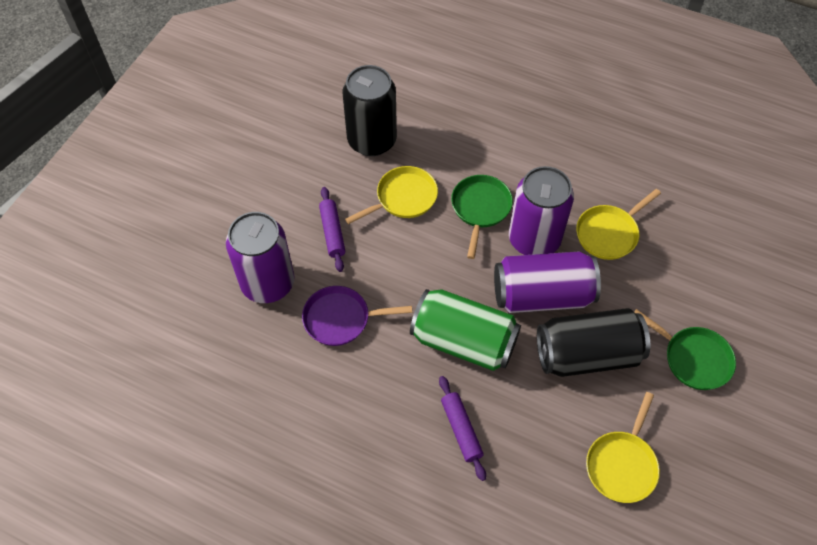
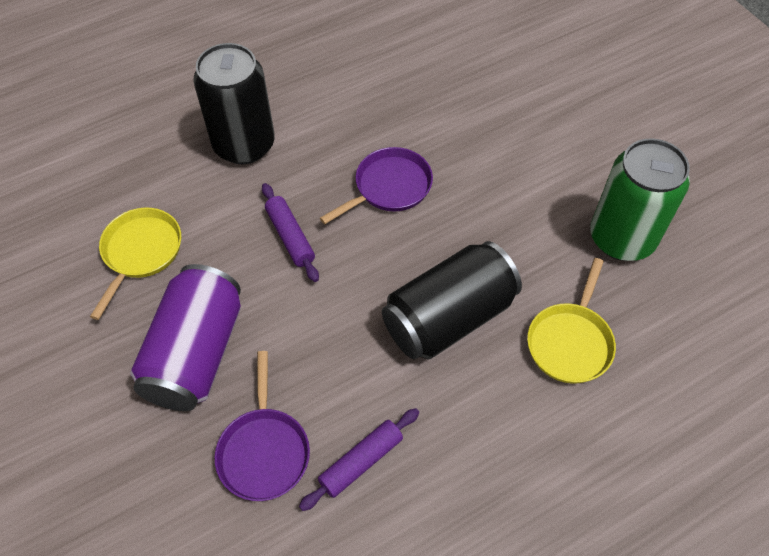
green pan: [451,175,513,259] [634,309,736,390] = 2 -> none = 0
purple can: [226,212,294,303] [494,252,601,313] [509,166,574,255] = 3 -> [130,264,241,411] = 1
purple pan: [302,286,412,346] = 1 -> [215,351,310,501] [320,147,433,224] = 2
yellow pan: [345,166,438,224] [576,189,661,260] [586,392,660,503] = 3 -> [90,208,181,320] [527,258,616,384] = 2

